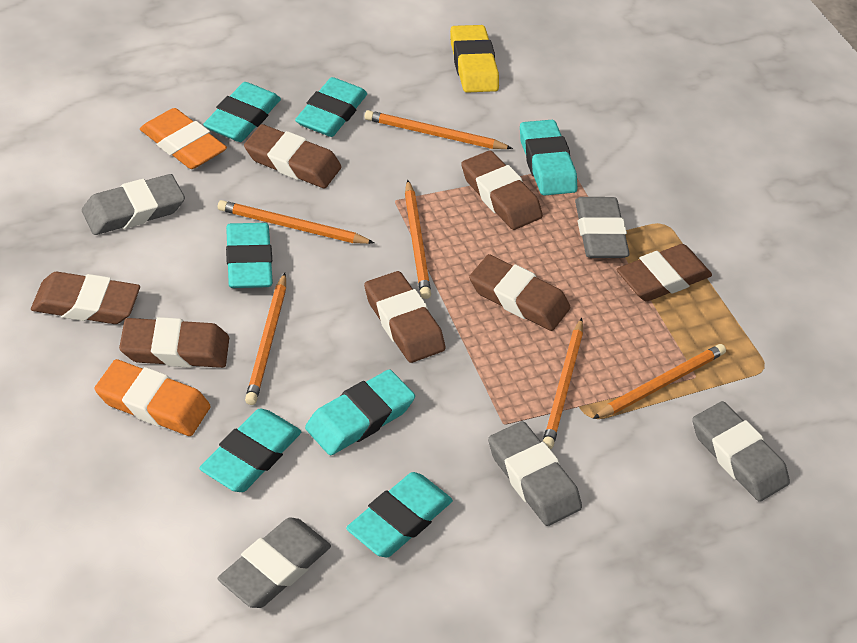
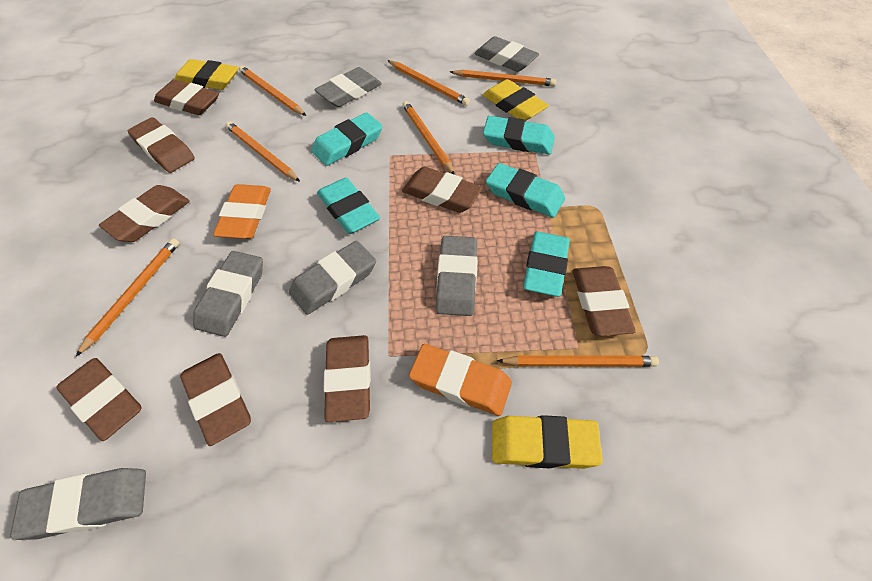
brown eraser: [31,272,140,324] [119,317,229,368] [244,124,342,188] [364,271,445,363] [461,150,543,230] [469,254,570,331] [617,244,712,302] = 7 -> [56,358,141,441] [99,185,190,242] [128,117,195,173] [154,80,219,115] [180,353,251,446] [323,335,371,422] [402,167,483,213] [573,266,636,336] = 8
grey eraser: [82,174,185,235] [218,517,331,608] [488,421,582,526] [575,197,630,258] [692,401,790,502] = 5 -> [10,468,146,540] [193,251,263,337] [289,241,376,315] [314,67,382,107] [436,236,478,316] [474,36,539,72] = 6
orange pencil: [218,200,374,244] [245,273,286,405] [365,110,513,149] [405,180,431,299] [543,318,583,449] [593,344,726,419] = 6 -> [76,238,179,357] [225,121,300,182] [239,66,306,116] [387,60,470,106] [402,101,455,175] [450,70,556,86] [497,355,659,367] = 7
turquoise eraser: [199,409,301,492] [203,82,281,142] [226,223,273,288] [295,77,367,137] [305,370,415,455] [346,472,453,557] [520,120,577,196] = 7 -> [311,112,383,166] [317,178,380,234] [483,116,555,154] [486,163,565,218] [523,232,570,297] = 5
yellow eraser: [450,25,499,93] = 1 -> [174,59,239,90] [483,79,549,121] [492,415,603,469] = 3

